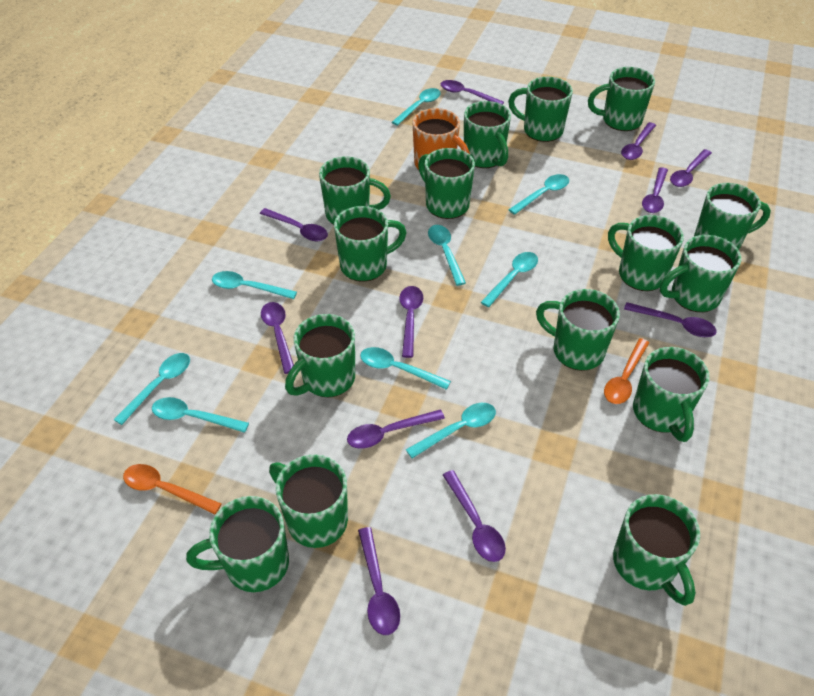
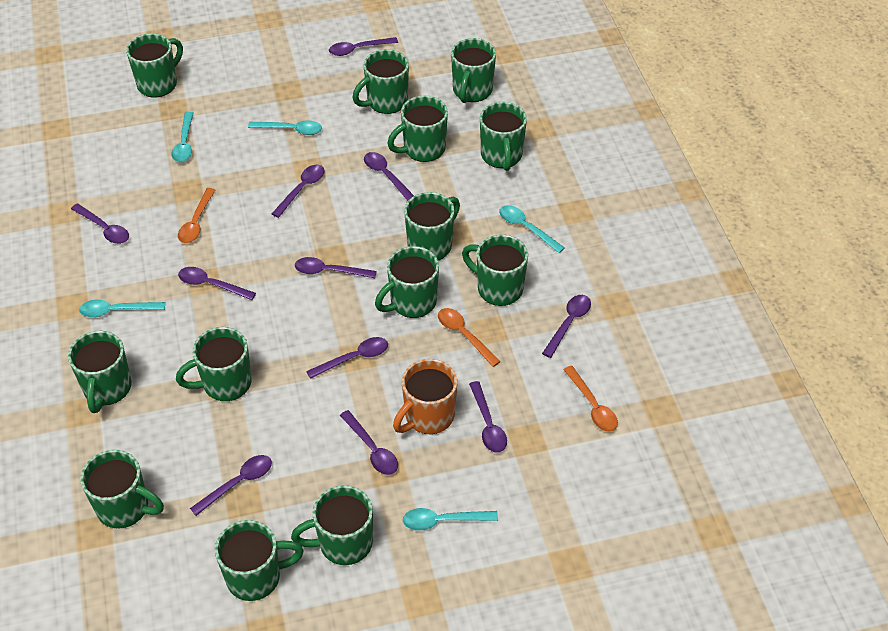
green mug: [186,496,289,592] [269,454,348,548] [285,314,355,397] [319,156,391,225] [334,206,407,282] [418,148,475,219] [464,101,511,168] [508,77,573,142] [536,289,620,371] [588,67,655,131] [608,215,684,291] [613,494,700,606] [633,347,710,442] [660,235,741,312] [694,183,771,250] = 15 -> [68,331,132,413] [80,450,164,528] [126,33,183,97] [176,327,252,401] [215,520,304,601] [291,485,373,565] [353,49,409,114] [375,246,439,318] [387,96,448,162] [404,192,460,260] [451,38,496,103] [462,235,528,306] [480,102,527,171] = 13
orange spoon: [123,464,221,514] [604,338,649,404] = 2 -> [178,188,215,243] [438,308,501,367] [563,366,618,432] = 3
turquoise spoon: [113,353,190,425] [152,397,249,433] [212,271,297,299] [360,347,451,390] [392,88,441,126] [406,403,496,458] [428,225,466,286] [481,252,538,307] [509,174,569,215] = 9 -> [79,299,165,317] [172,112,193,163] [248,120,322,135] [403,508,498,531] [499,205,565,253] = 5

